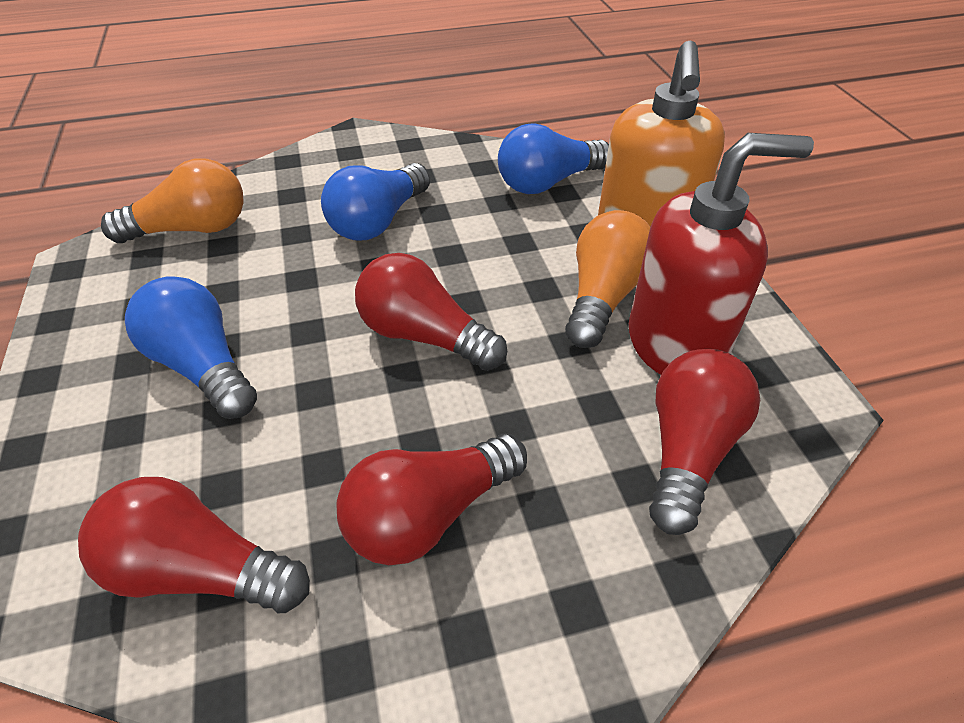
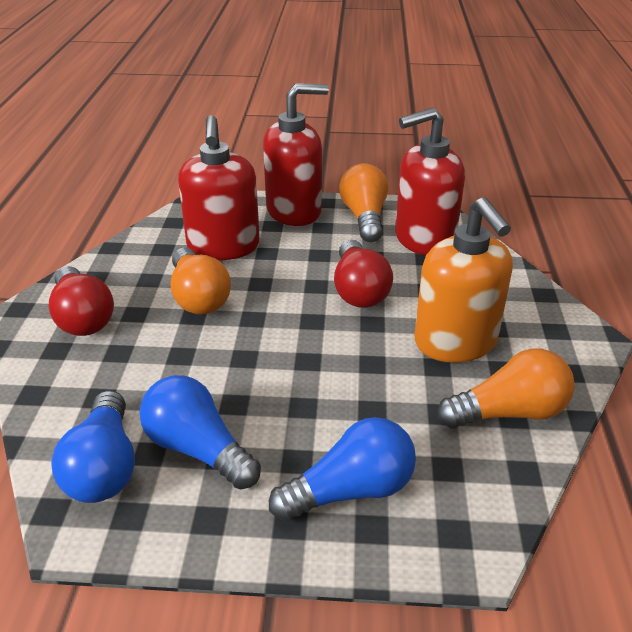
orange light bulb: [101,159,244,243] [565,210,650,348] = 2 -> [171,248,231,315] [339,163,388,242] [438,349,575,429] = 3
red light bulb: [78,477,310,613] [336,433,527,565] [355,253,507,371] [649,349,760,535] = 4 -> [48,266,114,336] [334,240,393,308] = 2
red soap dispenser: [629,133,814,374] = 1 -> [178,115,260,260] [263,83,329,226] [395,108,465,255] = 3

